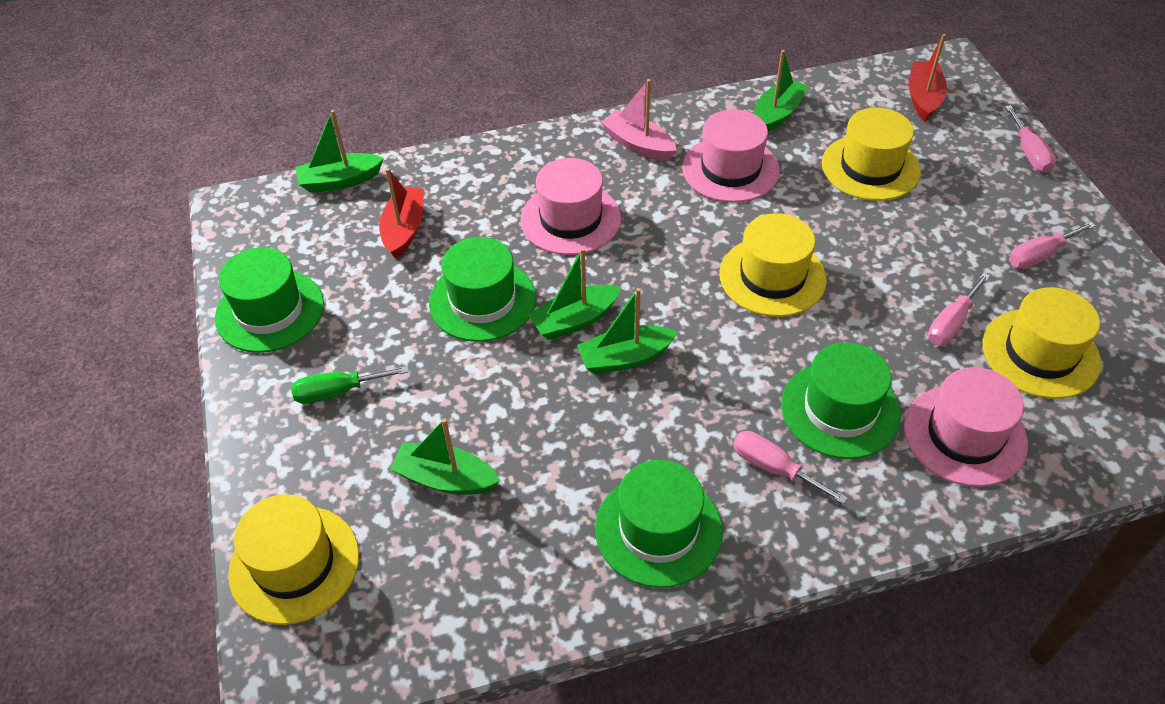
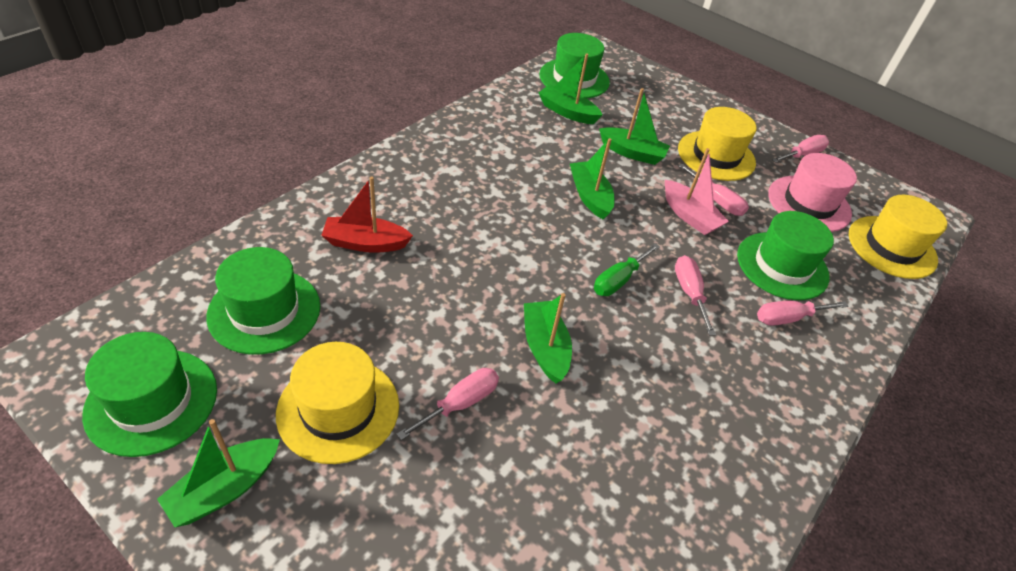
pink hat: [521,158,621,255] [682,109,780,203] [904,367,1028,487] = 3 -> [768,153,857,232] = 1
pink screwdriver: [733,431,848,504] [928,273,990,345] [1005,105,1056,173] [1009,221,1096,269] = 4 -> [397,368,499,440] [675,255,716,336] [678,164,749,216] [757,301,848,326] [772,135,829,163] = 5
red boat: [379,168,424,259] [908,34,947,122] = 2 -> [321,177,413,253] = 1
yellow hat: [228,494,359,625] [720,213,827,317] [822,108,921,201] [982,287,1101,399] = 4 -> [276,342,399,464] [678,107,757,181] [849,195,947,279] = 3

